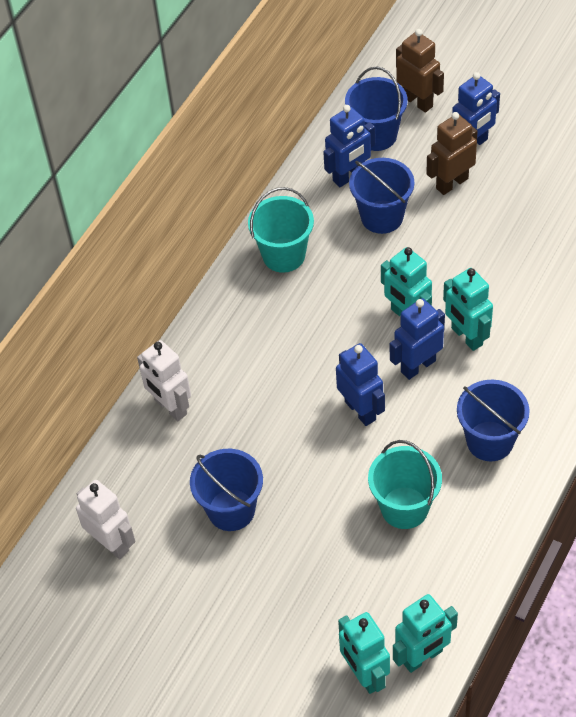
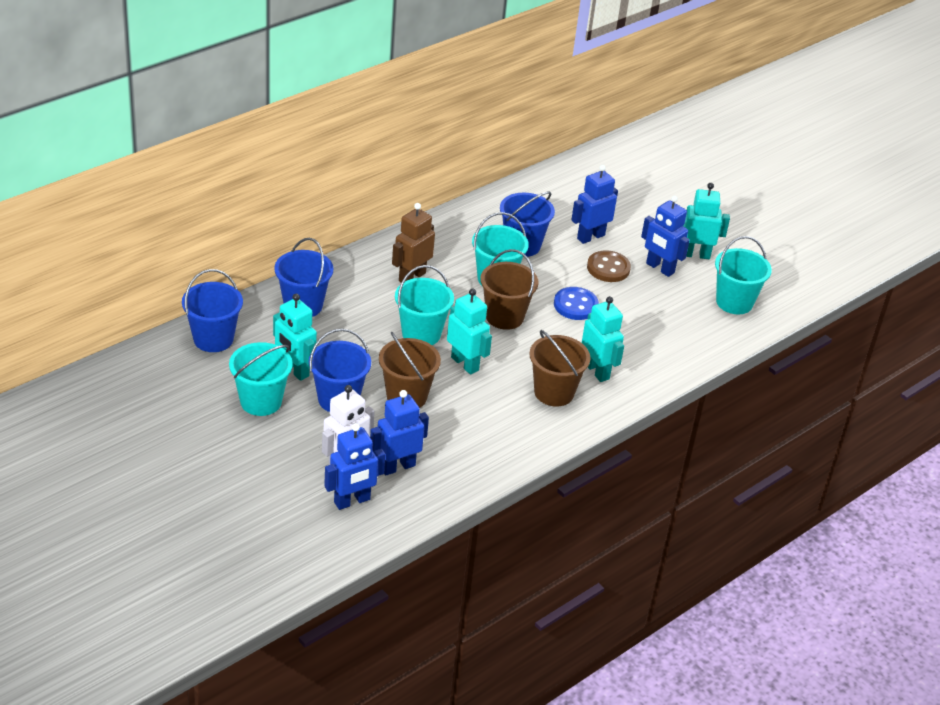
blue button: none = 0 -> [554,287,599,320] = 1
brown bucket: none = 0 -> [379,332,441,408] [480,249,538,330] [529,330,591,406] = 3
brown button: none = 0 -> [587,250,631,282] = 1
brown robot: [396,29,444,113] [426,112,478,195] = 2 -> [392,203,435,282] = 1
turquoise bucket: [248,187,314,273] [368,440,442,529] = 2 -> [229,342,293,416] [395,265,454,345] [472,212,529,286] [715,236,772,314] = 4
white robot: [76,480,135,559] [137,340,191,421] = 2 -> [322,385,375,465] = 1

